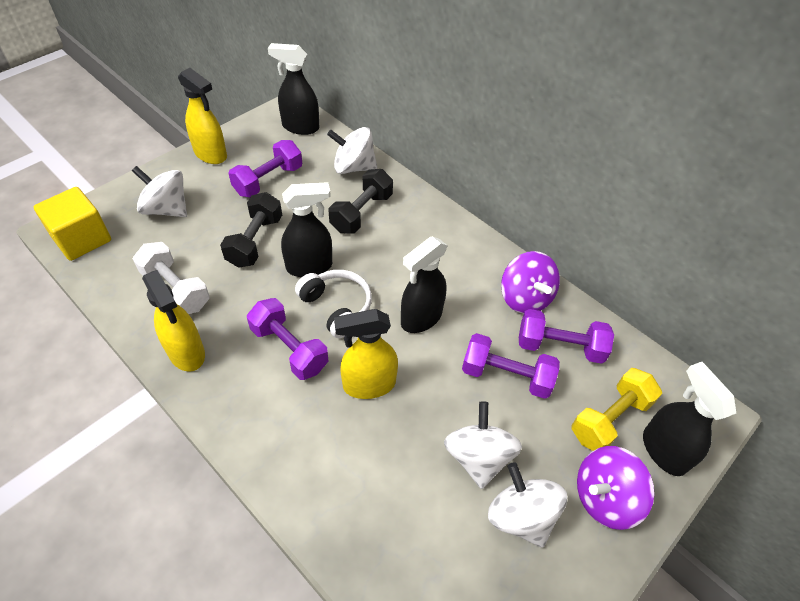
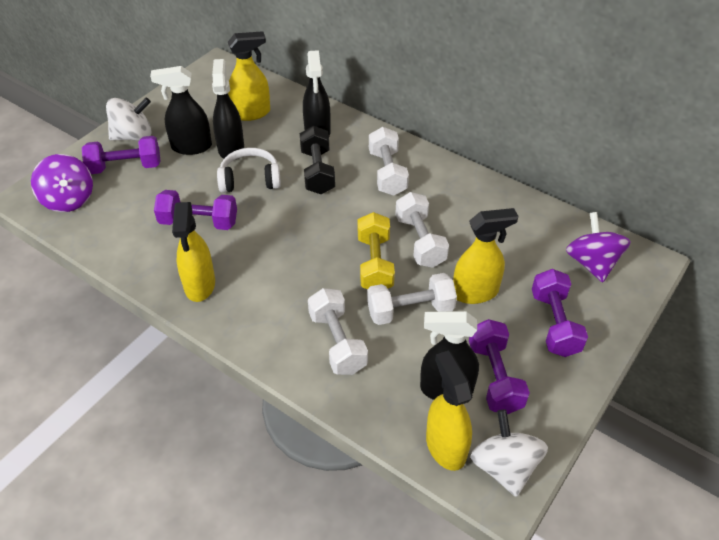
black dumbbell: [220,192,282,268] [329,169,393,234] = 2 -> [300,126,335,194] = 1
white dumbbell: [133,242,210,314] = 1 -> [308,288,368,375] [367,273,457,325] [369,127,409,196] [395,192,449,268] = 4
white spinning top: [132,166,187,217] [327,127,377,174] [444,401,522,489] [488,462,567,548] = 4 -> [106,98,152,141] [470,409,548,497] = 2
yellow cube: [34,187,111,261] = 1 -> none = 0
yellow spray bottle: [142,270,205,372] [178,68,227,164] [334,309,398,399] = 3 -> [172,202,215,302] [228,31,270,121] [426,350,473,471] [453,208,518,304] = 4

